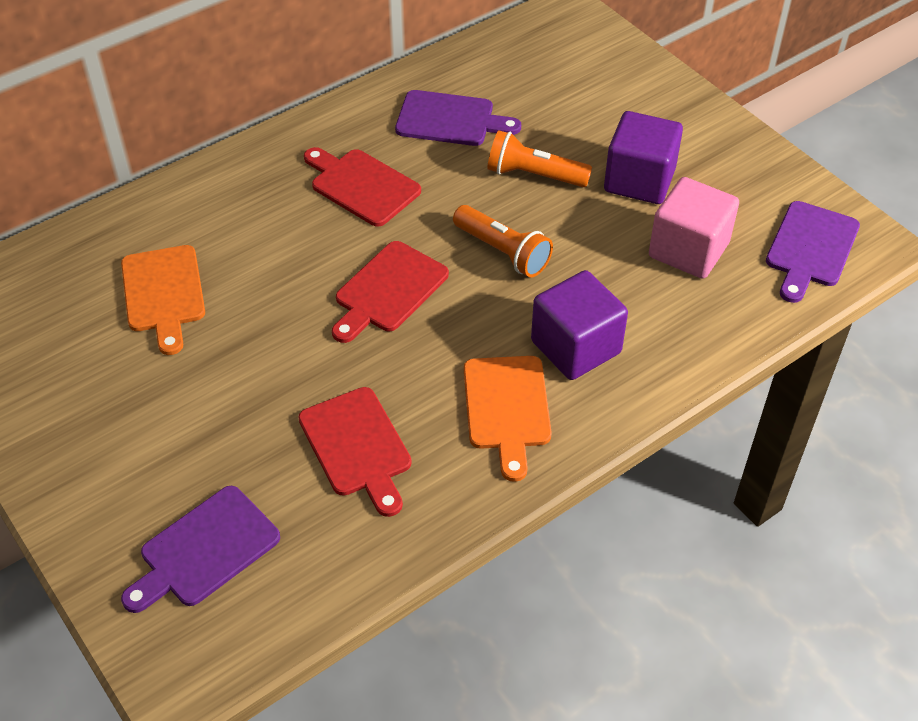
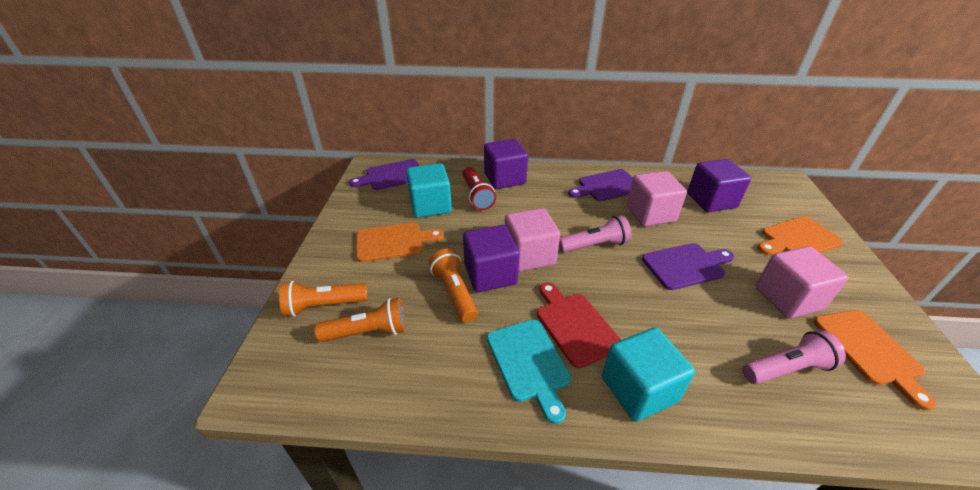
orange cutting board: [121,245,205,355] [464,356,552,482] = 2 -> [356,223,444,262] [758,216,843,255] [814,310,936,411] = 3
orange flashlight: [453,205,553,277] [487,130,592,187] = 2 -> [279,281,368,316] [314,298,406,342] [429,249,478,322] = 3
pink cube: [649,177,739,279] = 1 -> [505,208,560,272] [626,171,687,227] [755,246,849,318] = 3
pink flashlight: none = 0 -> [559,215,631,253] [742,330,846,384] = 2
purple cube: [531,270,628,380] [604,111,683,204] = 2 -> [463,225,519,292] [484,139,528,189] [687,159,751,212] = 3
red cutting board: [298,387,412,517] [304,147,421,227] [332,241,449,343] = 3 -> [537,282,621,368] = 1
red flashlight: none = 0 -> [463,167,496,210] = 1
turquoise cube: none = 0 -> [406,163,452,218] [602,327,695,422] = 2
turquoise cutting board: none = 0 -> [487,319,571,424] = 1

